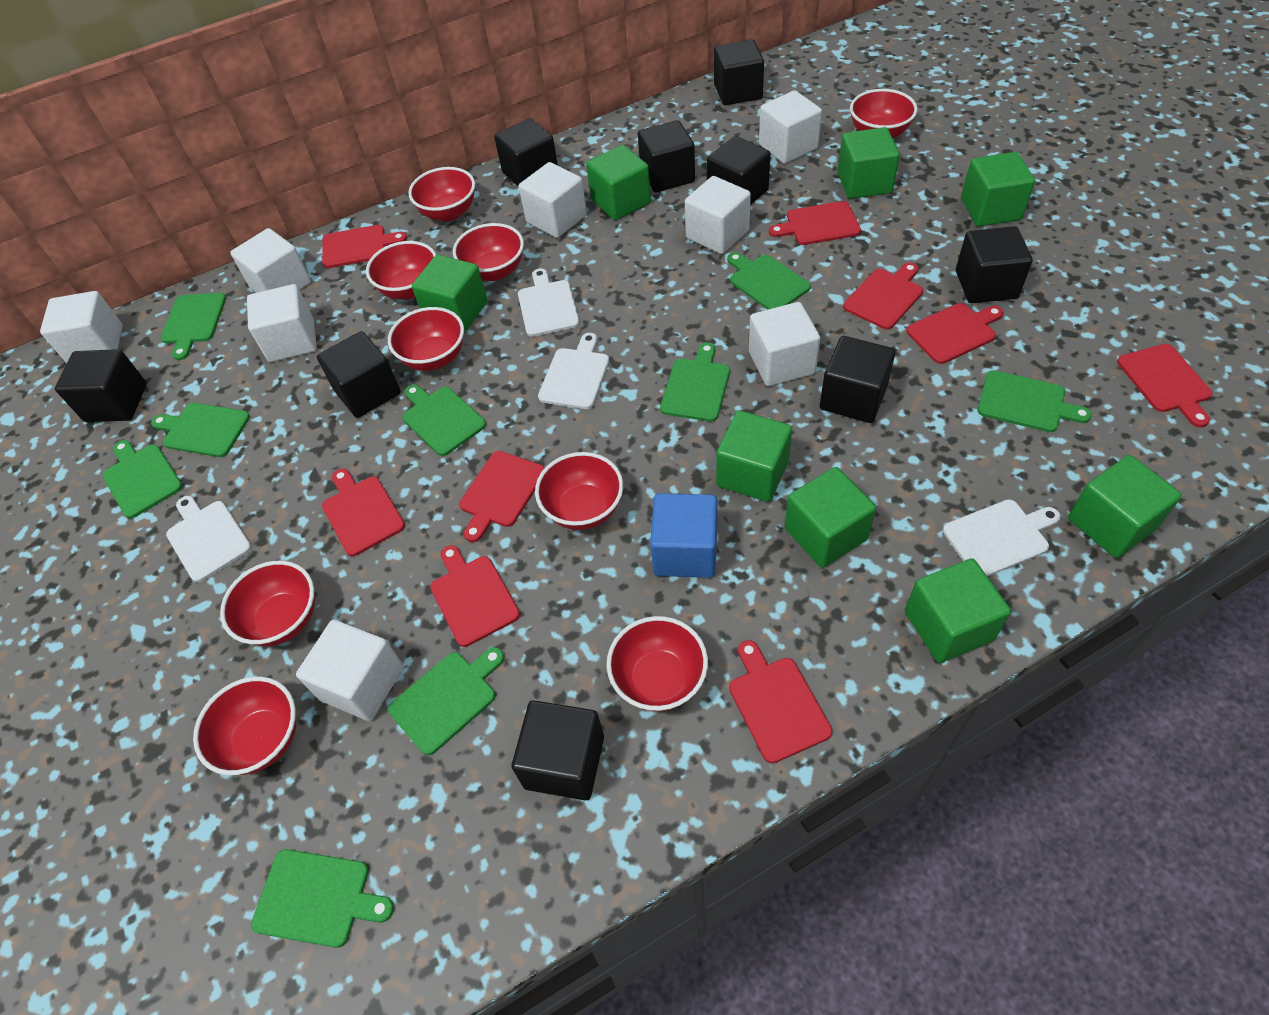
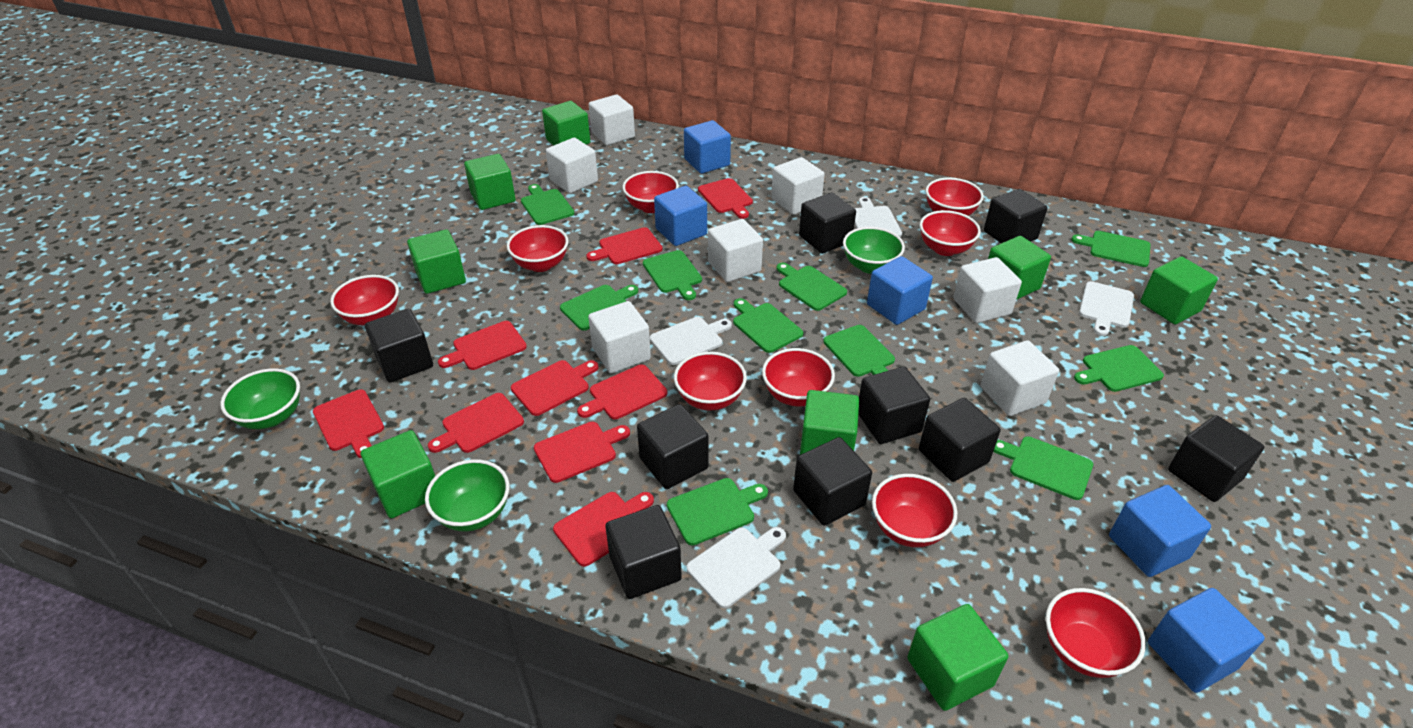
blue cube: [650,493,717,578] = 1 -> [654,186,707,246] [684,120,731,174] [867,256,933,325] [1109,485,1211,577] [1148,588,1265,693] = 5
green bowl: none = 0 -> [220,368,300,429] [425,459,509,532] [843,227,905,274] = 3
green cutting board: [102,440,183,518] [151,403,250,457] [161,293,226,360] [251,849,394,948] [388,647,504,755] [402,384,486,456] [660,343,730,421] [727,252,811,310] [977,370,1092,432] = 9 -> [521,184,575,225] [560,285,638,331] [643,250,702,300] [667,478,768,545] [733,298,803,353] [776,263,847,311] [823,325,895,377] [993,436,1093,500] [1071,231,1150,267] [1074,345,1164,392] = 10
white cube: [40,291,123,363] [230,228,311,293] [247,284,317,362] [296,620,404,721] [519,162,587,238] [685,176,751,254] [749,302,820,386] [759,90,822,164] = 8 -> [546,138,598,193] [588,301,651,373] [589,94,635,145] [708,219,763,282] [771,157,825,215] [953,257,1022,323] [980,340,1059,416] = 7

